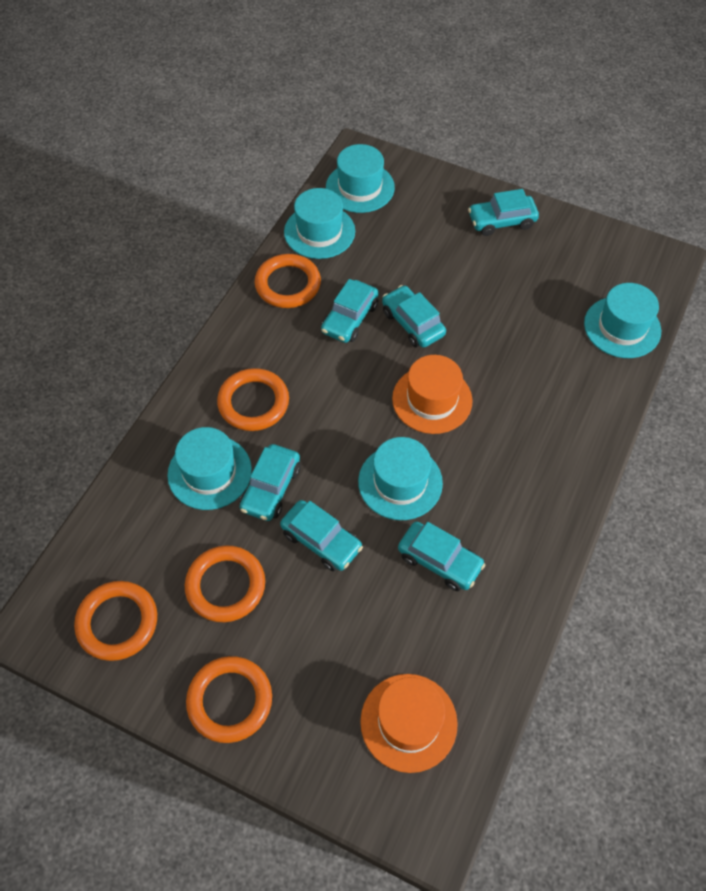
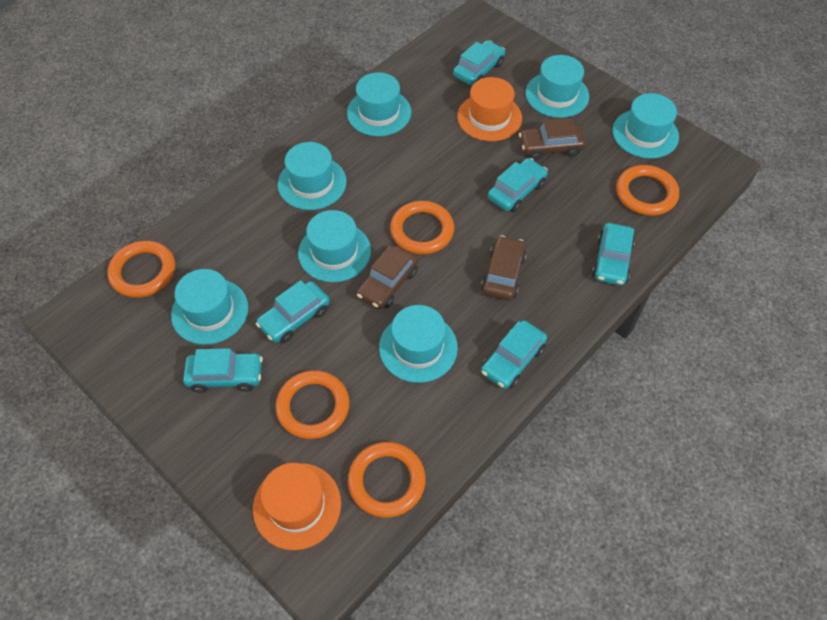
brown car: none = 0 -> [357,246,418,309] [481,235,527,300] [519,118,585,160] = 3
turquoise hat: [167,427,252,510] [284,188,355,259] [326,144,395,213] [358,437,443,520] [584,283,661,358] = 5 -> [171,269,248,345] [278,142,347,210] [298,210,371,283] [347,72,411,136] [379,305,458,383] [525,55,589,118] [612,93,679,159] = 7

